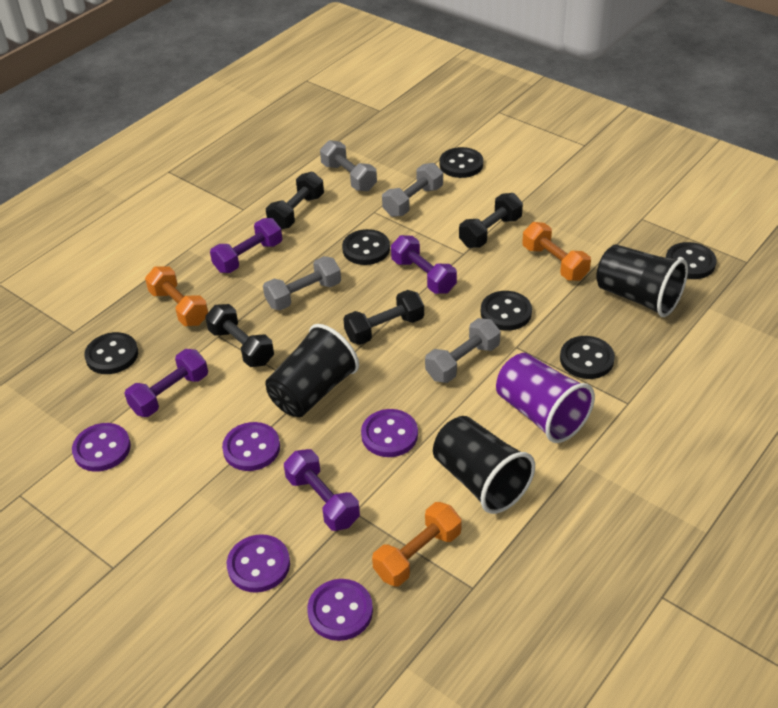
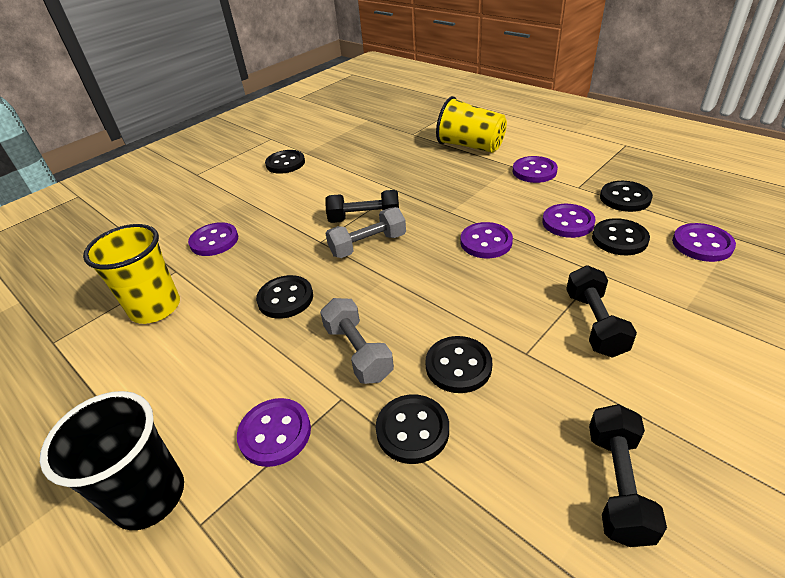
black cup: [265,324,359,417] [433,416,535,514] [596,244,688,317] = 3 -> [40,391,184,530] = 1
black dumbbell: [205,304,274,367] [266,172,324,229] [343,290,424,345] [459,193,523,248] = 4 -> [325,190,399,223] [566,265,637,358] [589,404,667,547] = 3
grey dumbbell: [263,256,341,310] [320,140,377,191] [382,163,443,217] [425,318,501,383] = 4 -> [320,298,394,384] [325,207,406,258] = 2
orange dumbbell: [145,266,208,326] [372,502,462,586] [522,222,591,281] = 3 -> none = 0
purple button: [72,423,131,472] [222,422,280,471] [227,534,290,593] [307,579,373,641] [361,409,418,457] = 5 -> [188,222,238,256] [237,398,311,467] [461,222,513,258] [513,156,558,183] [542,204,596,238] [672,223,736,262] = 6
purple cup: [496,353,595,443] = 1 -> none = 0
purple dumbbell: [124,349,208,417] [210,218,282,273] [284,449,360,531] [391,235,457,294] = 4 -> none = 0
yellow cup: none = 0 -> [83,224,180,324] [436,96,507,153] = 2

